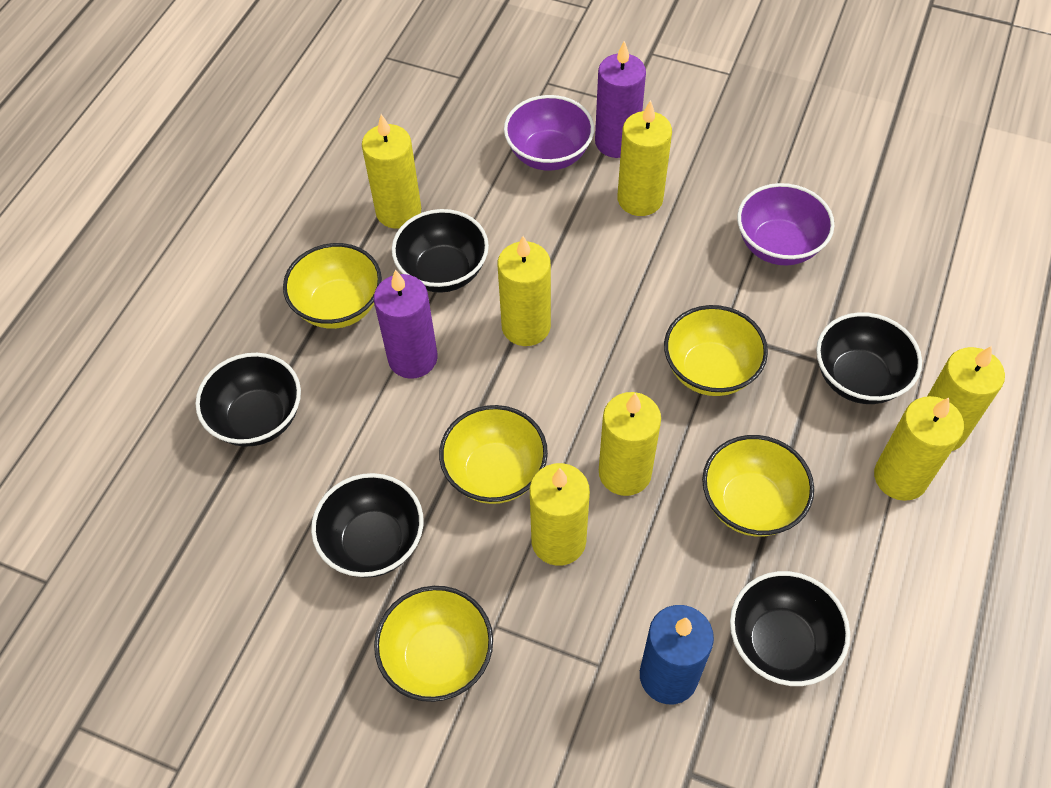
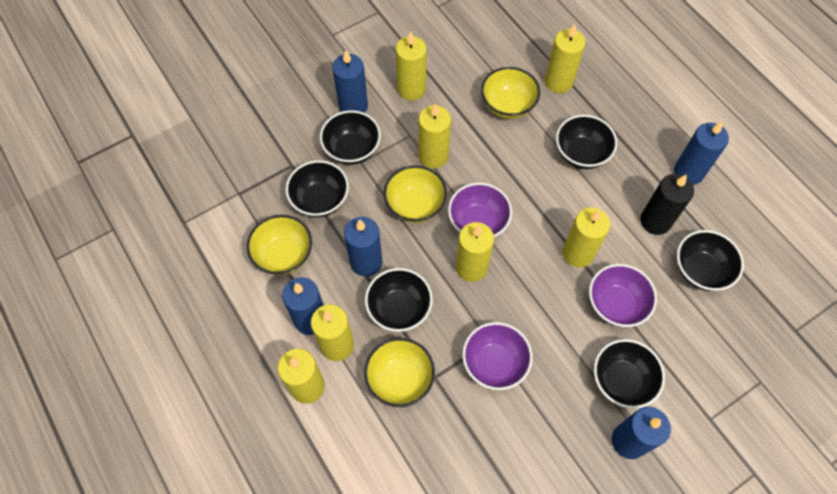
black bowl: [195,353,301,447] [311,473,423,578] [392,209,489,293] [730,571,850,686] [816,312,922,404] = 5 -> [286,160,349,217] [320,110,381,165] [365,268,433,332] [556,115,617,169] [594,339,665,409] [677,230,744,291] = 6
black candle: none = 0 -> [640,174,694,235] = 1
blue candle: [640,605,714,704] = 1 -> [282,277,324,335] [332,50,368,113] [344,217,382,276] [612,407,671,459] [674,122,729,185] = 5
purple bowl: [504,95,594,171] [737,183,834,265] = 2 -> [448,183,512,237] [462,322,533,390] [589,264,657,327] = 3
purple candle: [374,270,438,379] [595,41,646,158] = 2 -> none = 0
yellow bowl: [283,243,382,329] [374,586,493,702] [439,405,548,504] [664,305,768,396] [702,435,814,536] = 5 -> [247,215,312,275] [364,338,435,407] [384,165,447,223] [481,67,540,119] = 4

